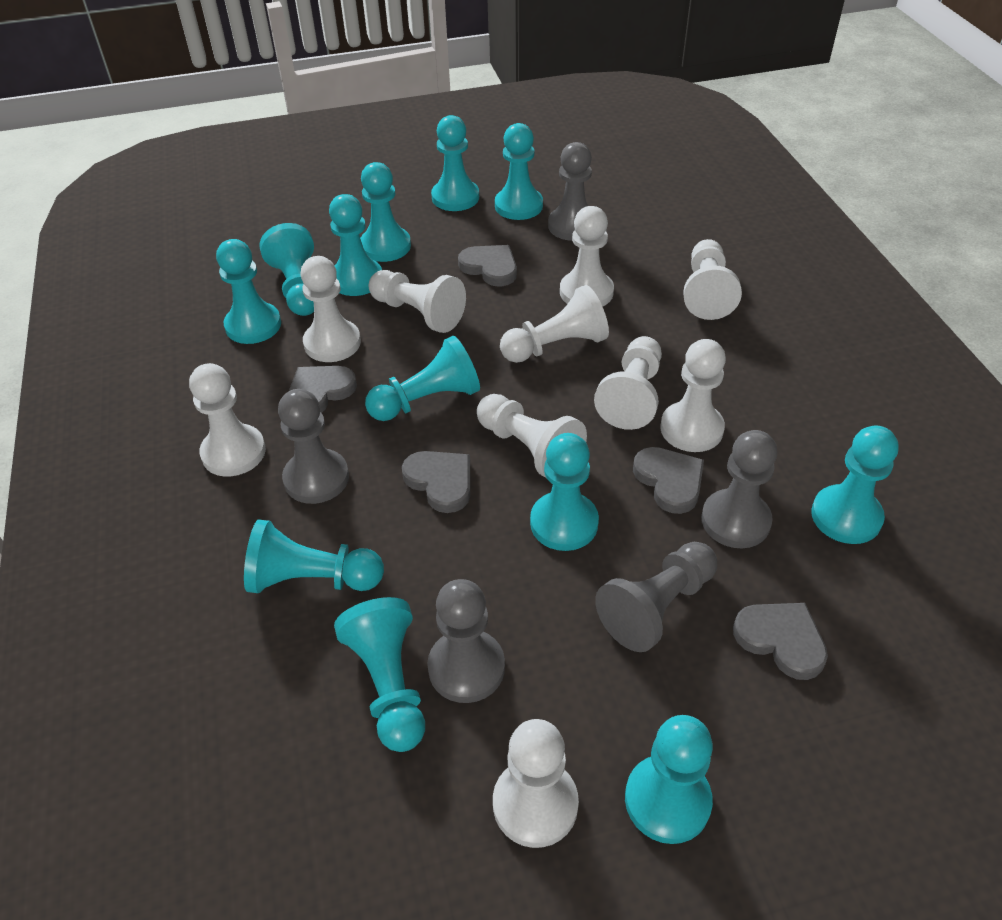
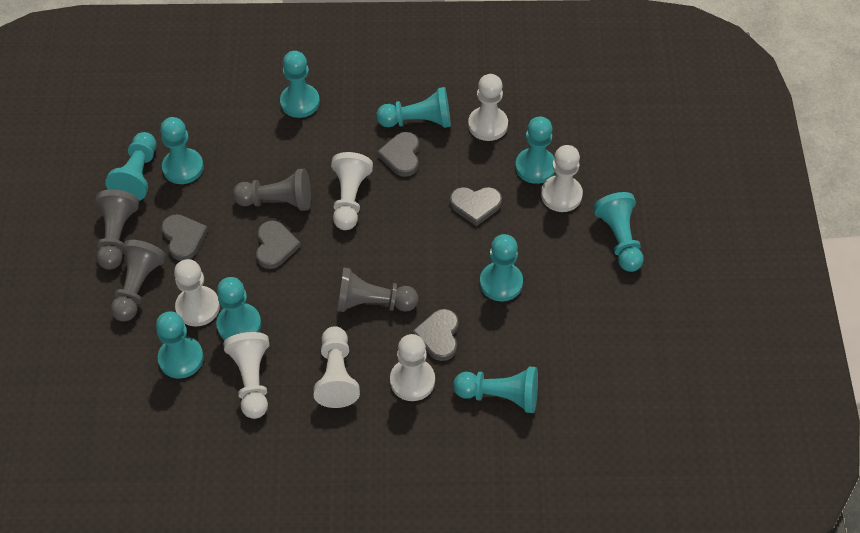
grey pawn: [278,389,349,504] [427,579,505,703] [548,142,592,241] [595,542,717,652] [701,430,777,548] = 5 -> [95,189,139,270] [111,240,166,322] [232,169,311,211] [337,268,418,312] = 4
turquoise pawn: [216,239,281,344] [244,519,384,593] [259,223,314,316] [329,194,382,296] [334,597,425,752] [360,162,411,262] [365,336,480,421] [431,115,479,211] [495,123,543,220] [530,433,599,551] [625,715,713,844] [811,425,899,544] = 12 -> [105,132,156,201] [156,311,204,379] [160,117,204,184] [216,277,261,340] [280,51,320,118] [376,87,451,128] [453,366,538,413] [480,234,523,301] [515,116,555,184] [593,192,643,272] = 10
white pawn: [189,363,266,476] [301,256,361,362] [369,270,466,333] [477,394,587,478] [493,719,579,848] [500,285,609,363] [560,206,614,307] [594,336,662,430] [660,339,726,452] [683,239,742,320] = 10 -> [174,259,220,326] [223,332,269,419] [313,326,360,408] [331,152,373,230] [390,334,435,401] [468,74,508,141] [541,145,583,212] = 7

